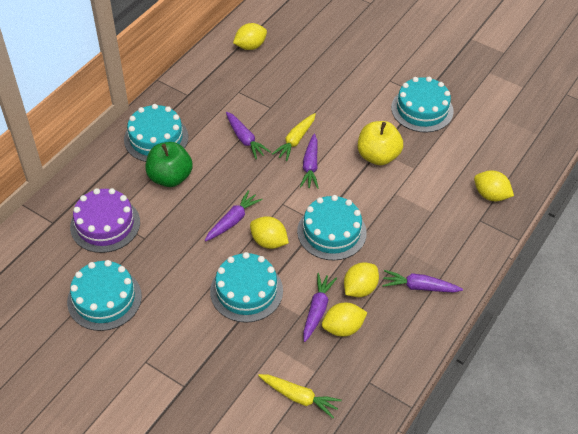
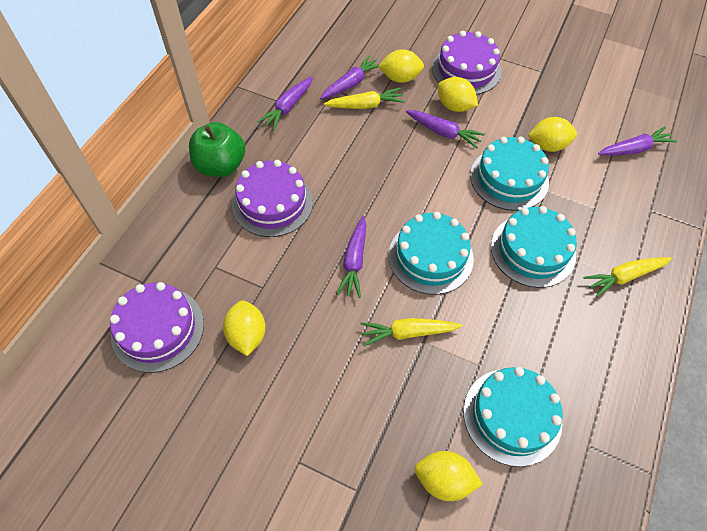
purple cake: [70,188,140,253] = 1 -> [110,282,204,373] [232,160,313,237] [432,31,502,95] = 3
turquoise cake: [67,260,142,331] [124,104,188,162] [210,252,283,323] [297,195,367,260] [391,77,454,132] = 5 -> [389,212,474,295] [463,367,563,467] [470,137,549,211] [491,206,577,288] = 4
yellow apple: [358,121,403,165] = 1 -> none = 0
yellow carrot: [258,374,342,418] [272,113,316,161] = 2 -> [324,88,405,109] [360,318,462,346] [584,257,672,297] = 3

